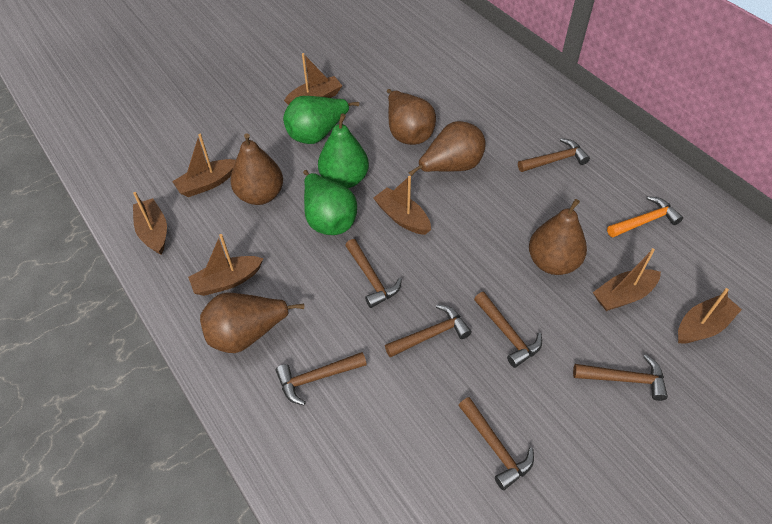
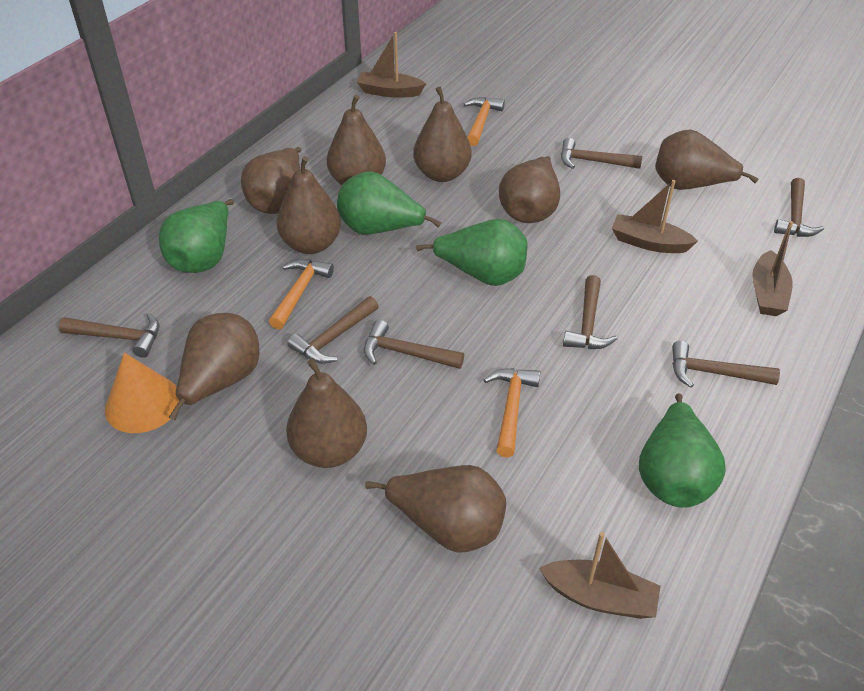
brown boat: [133,192,167,255] [172,134,236,197] [188,234,264,296] [284,53,342,105] [373,176,431,235] [593,248,661,311] [678,288,742,343] = 7 -> [357,32,426,98] [539,532,661,619] [612,180,698,253] [752,221,793,316] = 4
brown pear: [200,293,305,353] [230,133,283,205] [387,89,436,145] [409,121,486,176] [529,199,587,275] = 5 -> [169,313,259,420] [241,147,301,214] [277,156,341,254] [286,359,367,468] [327,95,386,185] [365,465,506,553] [413,87,472,182] [499,156,560,223] [655,130,758,190] = 9
green pear: [283,96,359,144] [303,170,357,235] [318,114,369,188] = 3 -> [159,199,234,273] [337,171,441,235] [416,219,527,286] [639,393,726,508] = 4
orange cone: none = 0 -> [105,352,179,433] = 1
orange hammer: [607,196,683,237] = 1 -> [269,259,334,329] [464,97,505,146] [484,368,540,458] = 3

